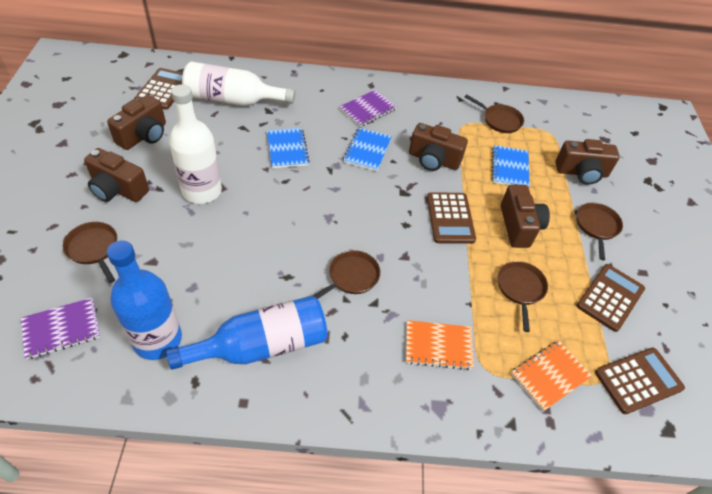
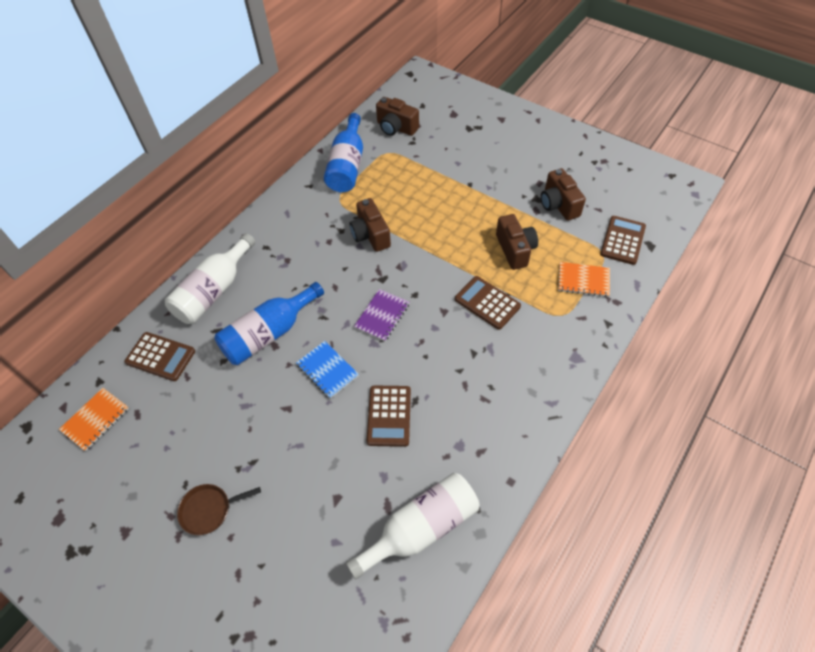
blue notebook: [267,128,309,168] [343,128,392,171] [492,145,530,187] = 3 -> [296,341,359,399] = 1
brown camera: [84,148,149,202] [107,95,166,150] [409,123,468,171] [501,185,550,248] [556,139,620,185] = 5 -> [349,198,391,252] [376,97,419,136] [496,214,538,270] [541,168,586,221] = 4
brown pan: [63,222,117,283] [313,250,380,299] [465,94,524,133] [498,261,548,332] [576,203,623,260] = 5 -> [177,484,261,535] = 1
purple notebook: [21,297,100,359] [339,89,397,127] = 2 -> [354,289,409,342] = 1

